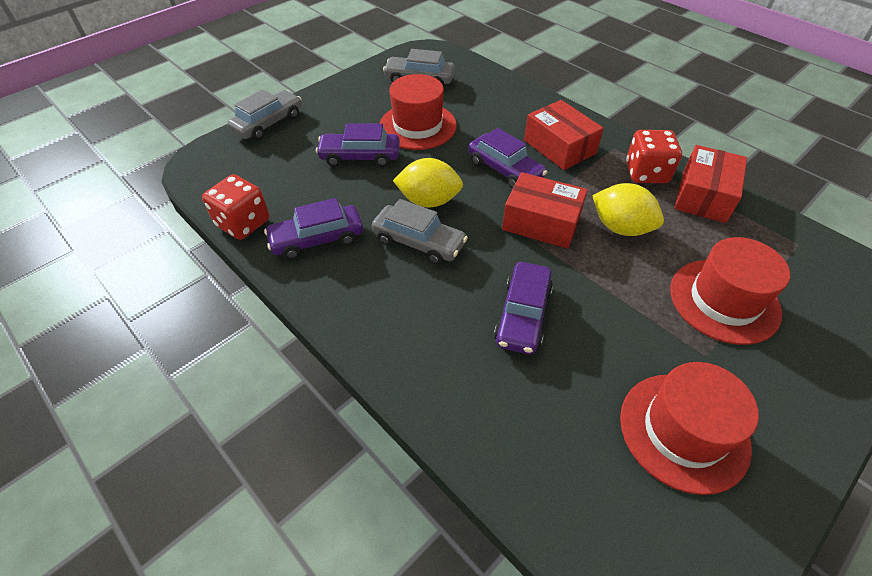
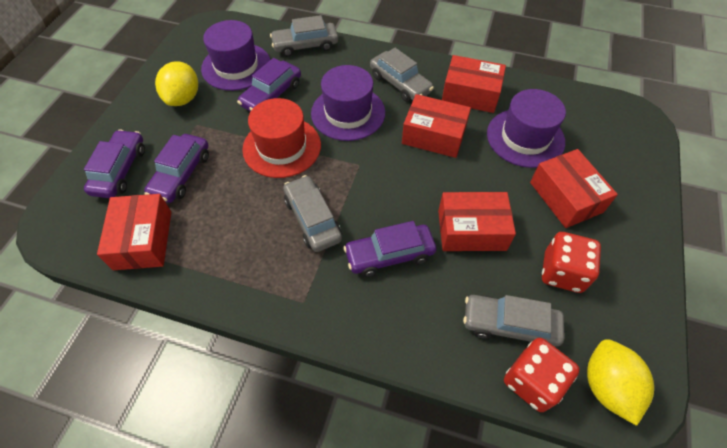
grey car: [227,89,302,140] [372,199,468,265] [383,49,455,86] = 3 -> [270,15,338,57] [283,175,342,252] [370,48,434,102] [463,295,564,346] = 4
purple hat: none = 0 -> [201,20,270,91] [311,65,385,141] [487,89,566,168] = 3
red box: [502,172,588,249] [524,100,604,170] [674,145,747,223] = 3 -> [97,194,171,270] [402,94,471,158] [438,192,516,251] [442,55,506,113] [530,149,618,228] = 5
red hat: [379,74,457,150] [620,362,759,495] [670,237,790,345] = 3 -> [242,98,321,178] = 1

